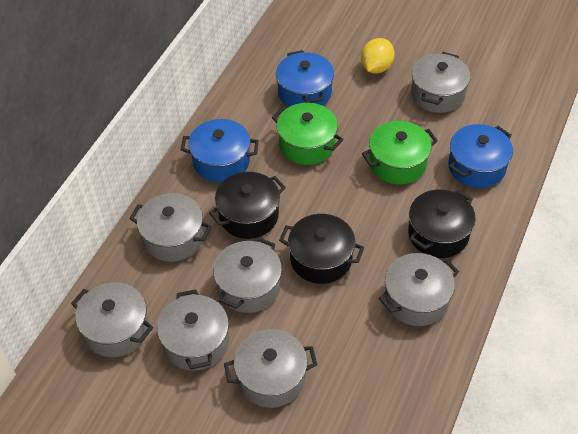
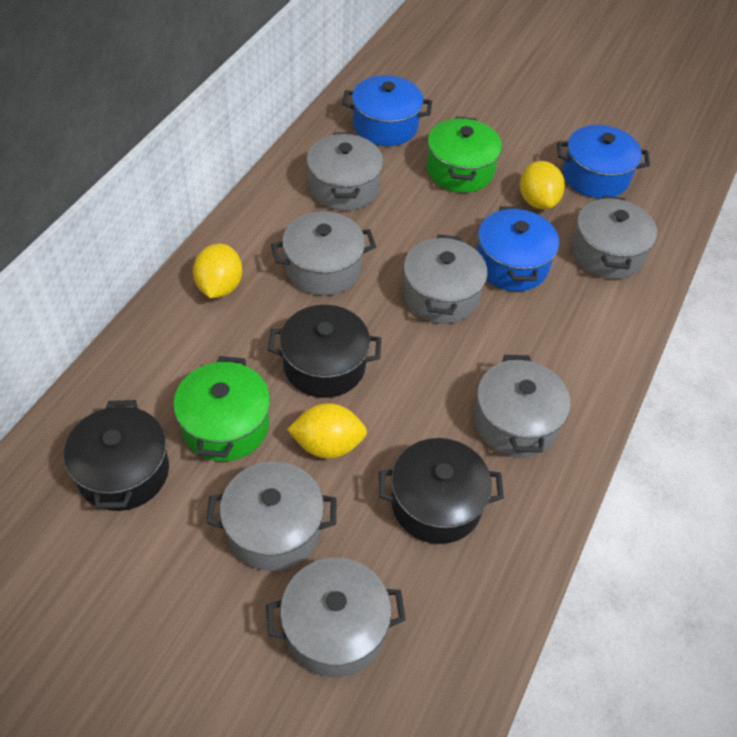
yellow lemon: [361,38,395,74] = 1 -> [193,244,242,298] [287,403,367,458] [520,161,565,209] = 3

